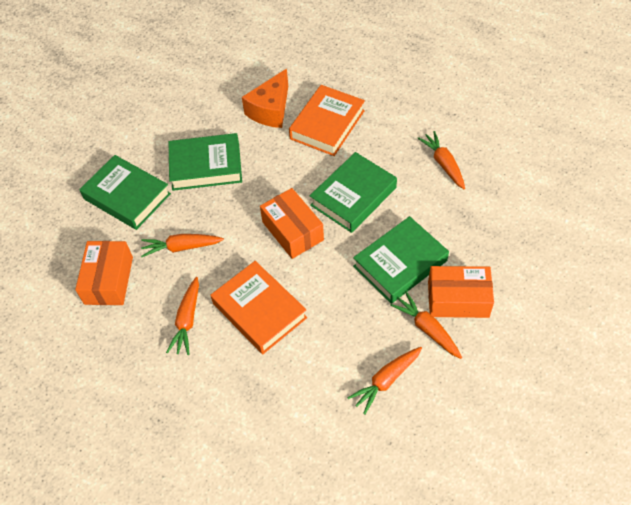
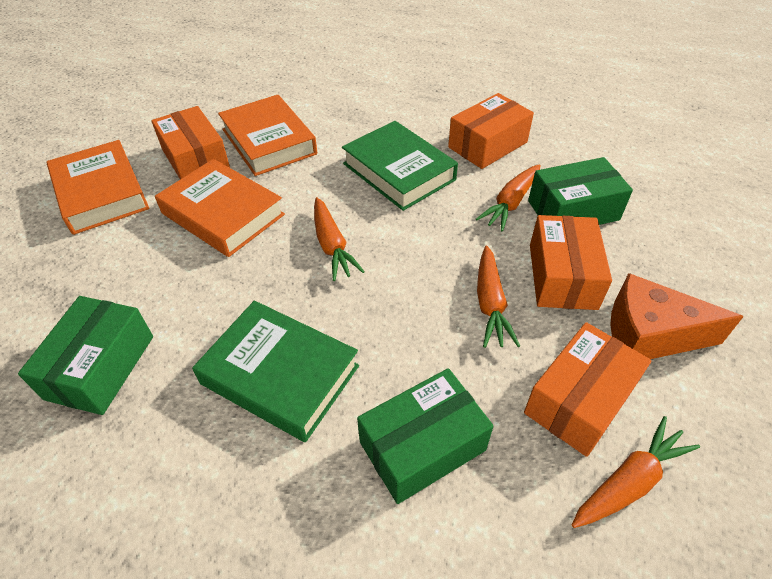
green book: [79,155,171,230] [169,133,242,191] [310,152,397,233] [353,216,449,304] = 4 -> [192,301,359,442] [342,121,458,211] = 2
green box: none = 0 -> [18,296,153,415] [357,368,494,504] [528,157,633,225] = 3
orange book: [211,261,307,354] [289,85,365,156] = 2 -> [46,140,149,235] [155,159,285,257] [218,95,317,176] = 3
orange box: [75,241,133,305] [260,188,324,259] [428,266,494,318] = 3 -> [151,106,230,179] [448,93,534,169] [524,322,651,457] [530,215,612,310] = 4
orange carrot: [141,234,224,257] [166,277,199,355] [347,347,422,415] [390,291,462,359] [417,131,465,189] = 5 -> [314,197,365,281] [476,164,541,231] [477,246,520,348] [572,416,700,528] = 4

